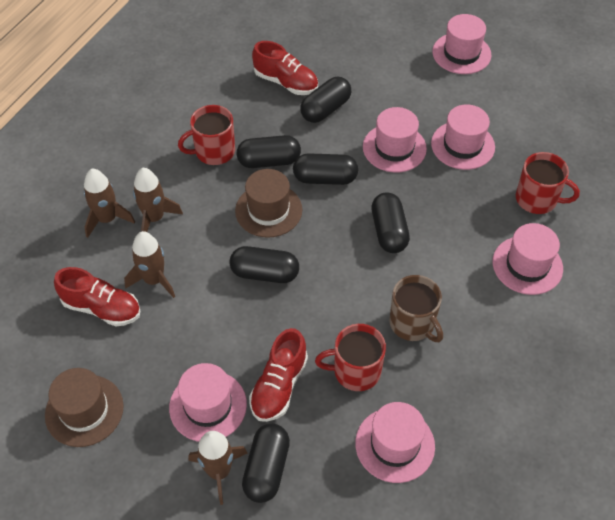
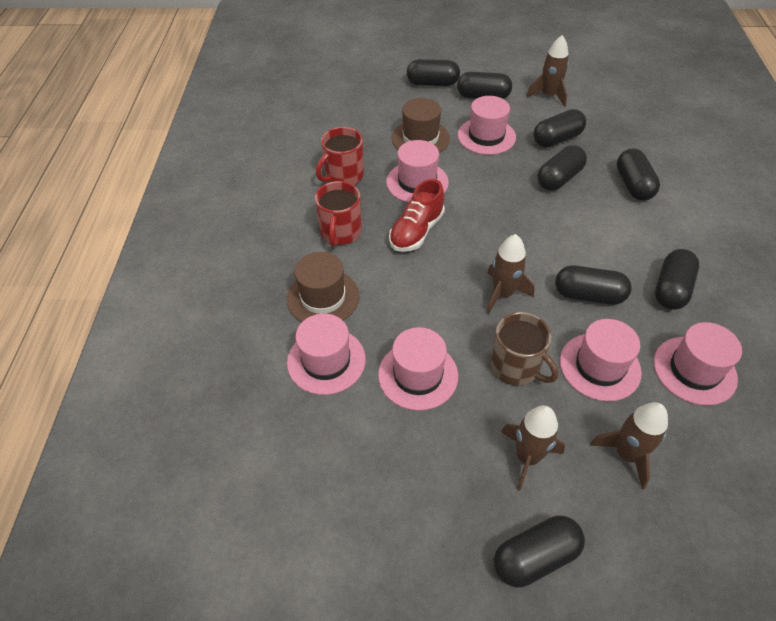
black capsule: [229,246,299,283] [237,135,301,168] [242,424,290,503] [293,153,358,185] [300,77,351,123] [371,192,410,253] = 6 -> [407,59,460,86] [457,72,512,99] [494,515,585,588] [534,109,586,147] [537,145,587,191] [555,265,632,305] [617,149,660,201] [655,249,699,310] = 8
red mug: [178,105,235,165] [315,324,386,391] [516,152,580,214] = 3 -> [315,181,362,247] [316,127,364,185] = 2
red shoe: [54,267,140,326] [249,328,308,422] [252,41,318,95] = 3 -> [389,179,445,252] = 1

